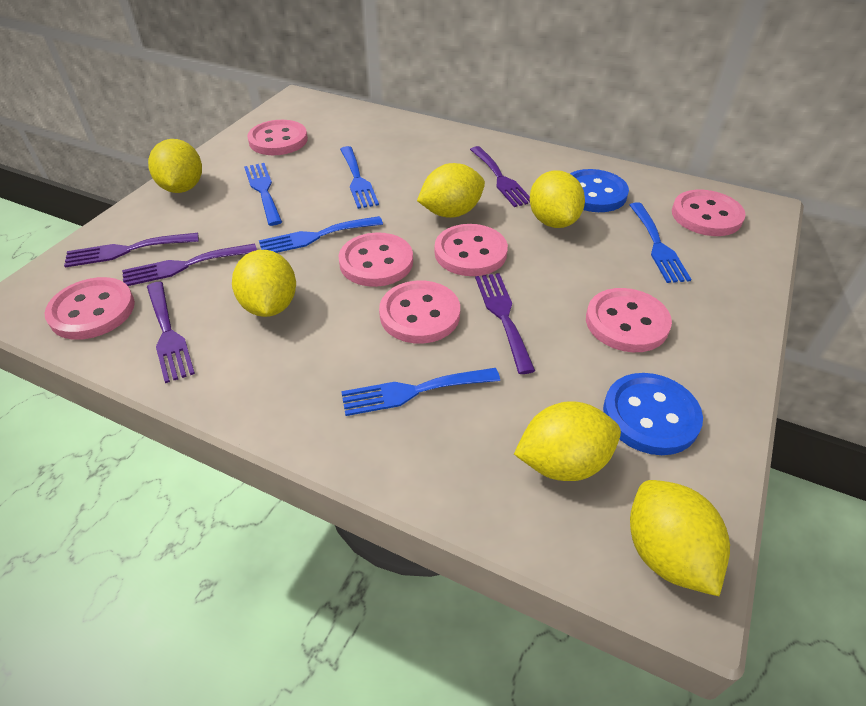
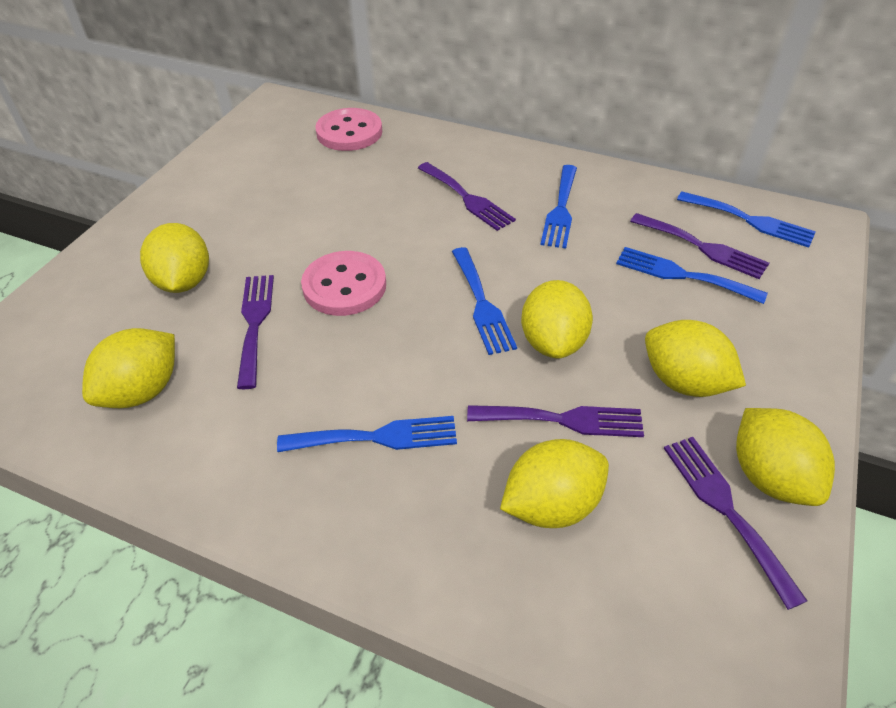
blue button: [570,169,629,212] [603,373,703,455] = 2 -> none = 0
pink button: [45,277,135,340] [247,120,308,155] [338,232,413,287] [379,281,460,344] [435,224,508,276] [586,288,672,352] [672,190,746,236] = 7 -> [301,251,386,316] [315,108,382,151] = 2

